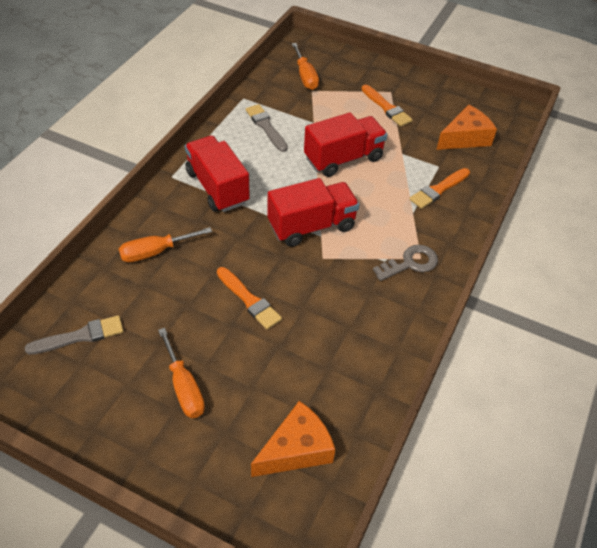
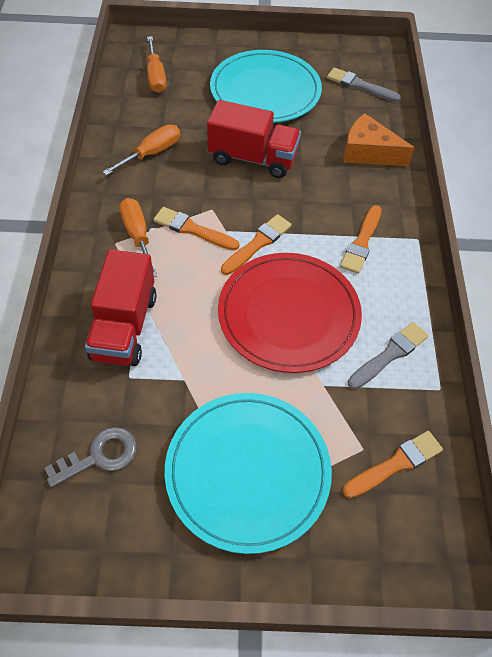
orange brush: [217,267,282,329] [361,85,413,127] [410,168,470,209] = 3 -> [153,207,239,250] [221,214,292,275] [340,205,382,274] [343,431,443,498] = 4
orange cheese: [251,401,335,477] [436,105,497,150] = 2 -> [343,113,414,166] = 1
red plate: none = 0 -> [218,253,362,373] = 1
red truck: [185,136,250,212] [268,178,359,247] [304,112,388,177] = 3 -> [85,249,157,366] [207,100,301,178] = 2
turquoise plate: none = 0 -> [165,393,332,554] [210,50,322,123] = 2

